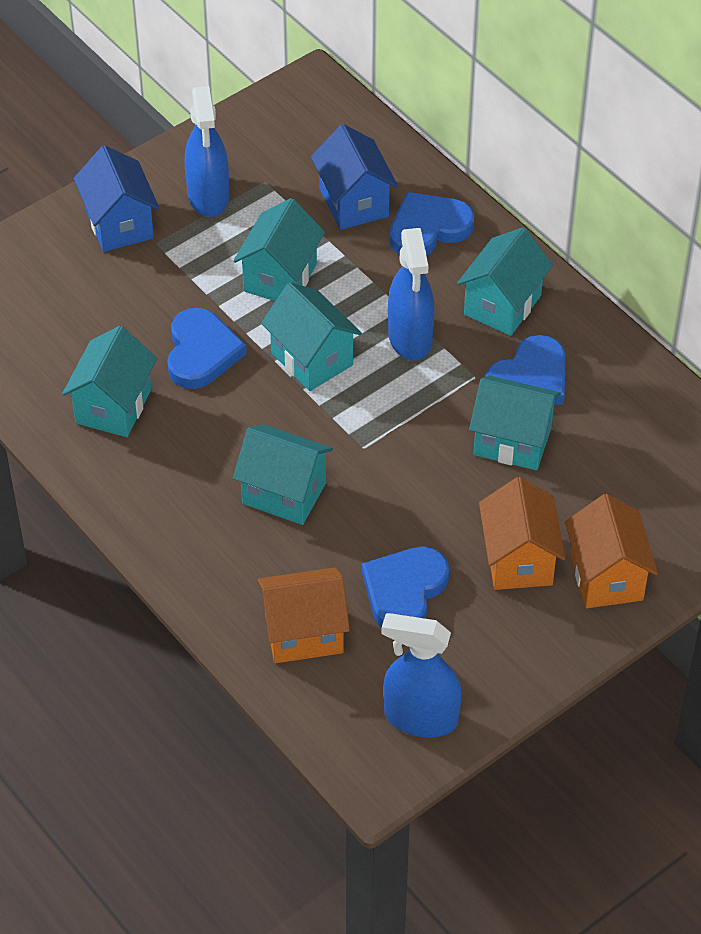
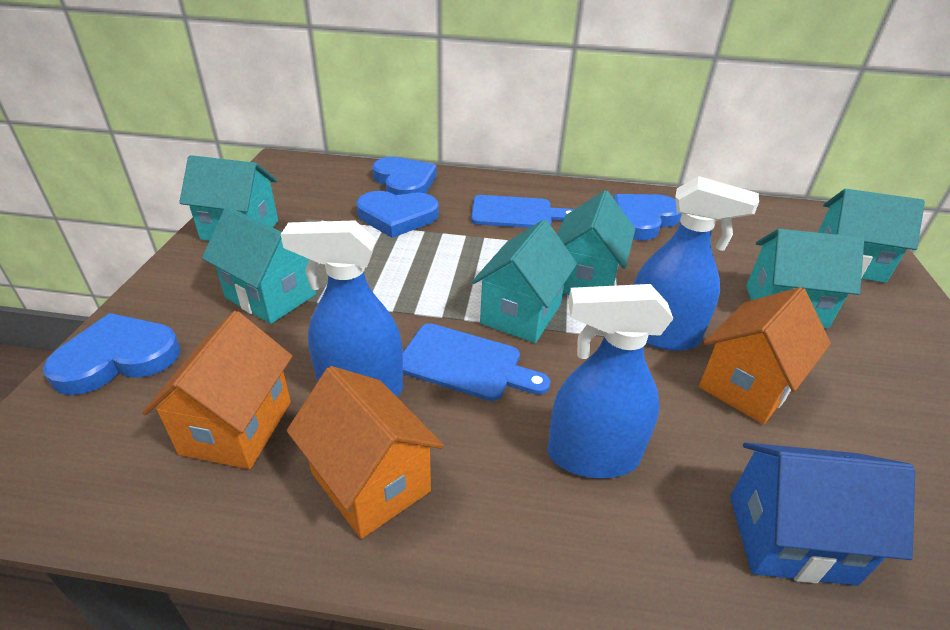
blue cutting board: none = 0 -> [403,323,550,401] [471,195,574,228] = 2
blue house: [74,145,159,252] [311,124,398,230] = 2 -> [730,442,915,586] = 1

